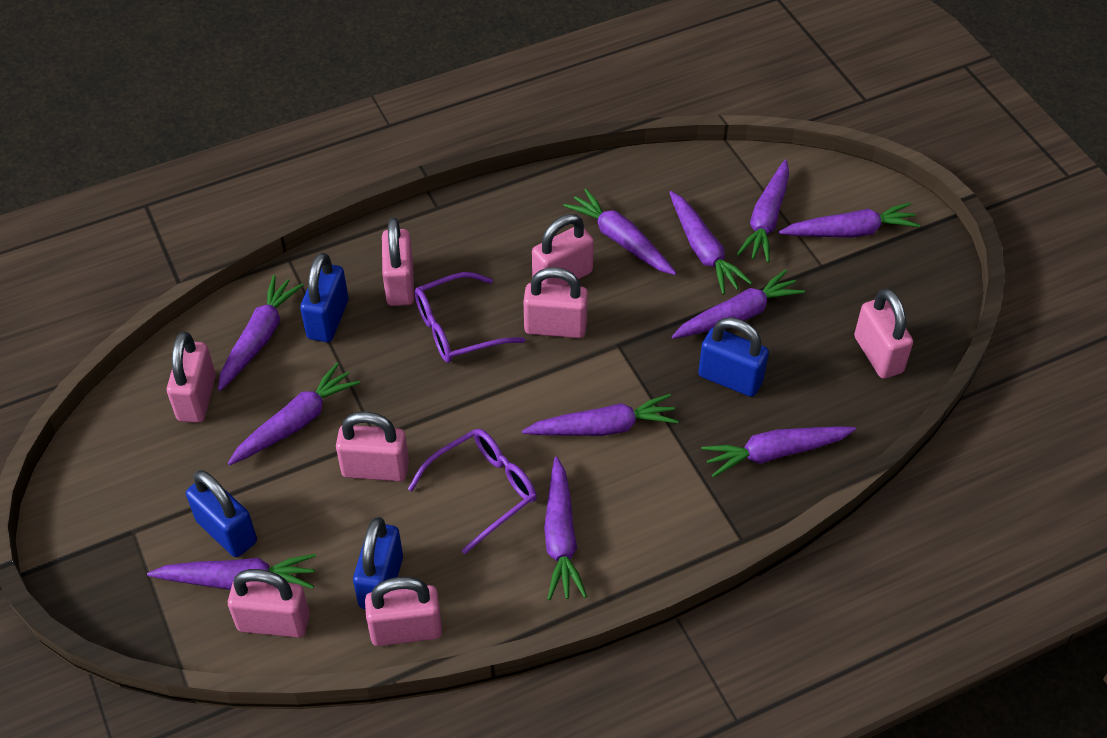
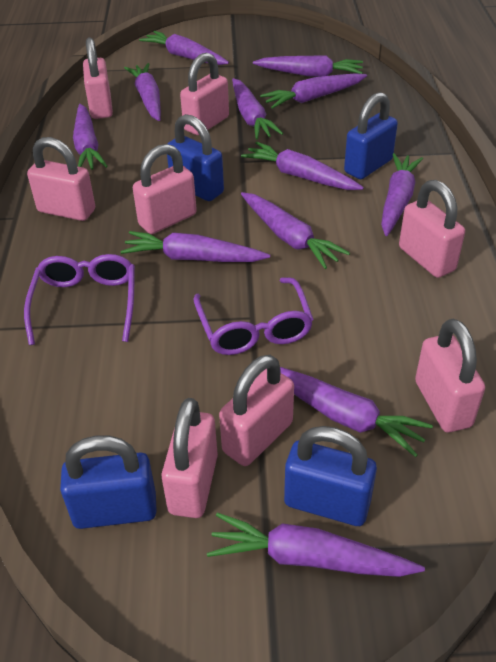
purple carrot: [147,554,316,590] [218,275,303,391] [228,363,360,465] [522,394,679,436] [544,456,587,600] [563,189,676,275] [669,191,752,295] [672,269,805,339] [701,426,856,477] [737,159,789,263] [779,203,920,238] = 11 -> [73,104,108,170] [121,231,270,262] [124,63,161,121] [139,31,229,65] [207,513,425,577] [232,78,284,140] [241,142,364,190] [241,192,350,269] [253,55,363,77] [260,73,367,109] [280,367,433,457] [381,153,423,236] = 12

